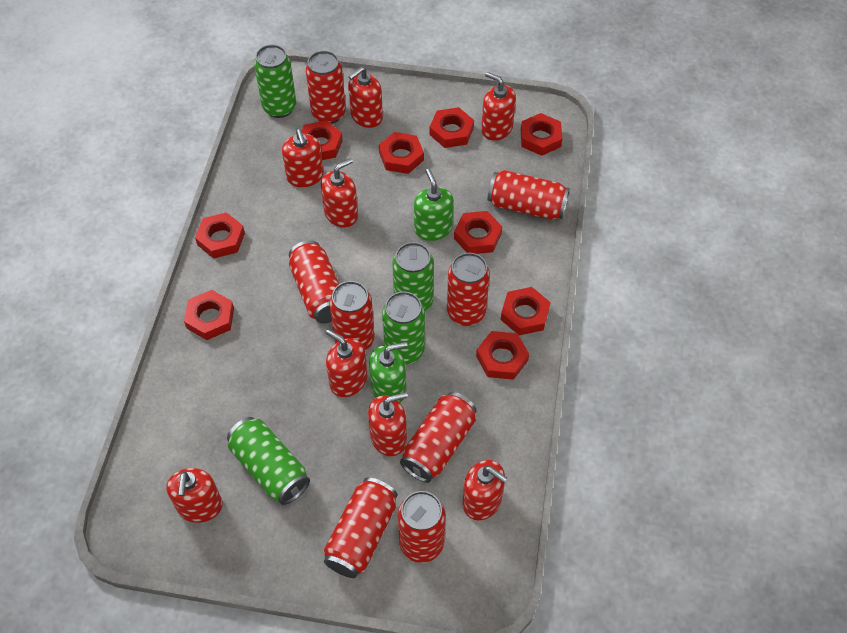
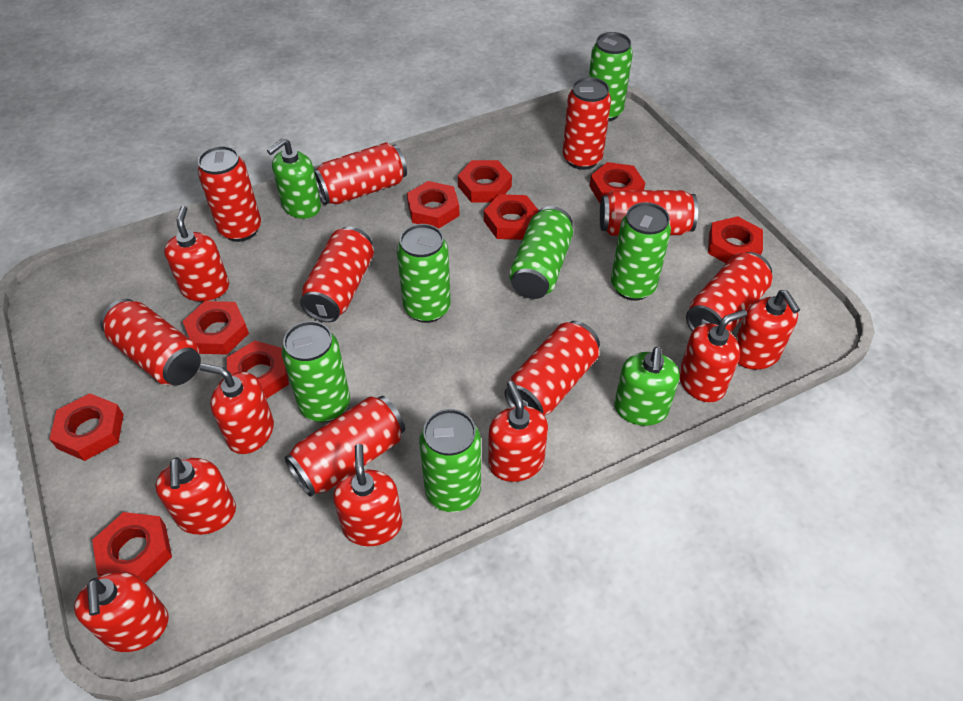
green can: [227,417,310,505] [254,45,296,118] [382,292,425,364] [392,242,434,312] = 4 -> [282,321,350,423] [397,224,451,323] [419,409,481,512] [509,206,573,299] [589,32,633,122] [611,202,671,301] = 6
red can: [289,240,339,323] [306,51,346,124] [323,477,398,578] [329,281,375,351] [398,491,446,563] [400,392,476,483] [447,253,490,326] [488,170,570,220] = 8 -> [100,299,201,385] [198,146,261,242] [284,396,405,497] [300,227,374,322] [314,142,407,205] [505,321,600,416] [563,77,611,170] [600,190,698,236] [686,252,773,332] = 9

